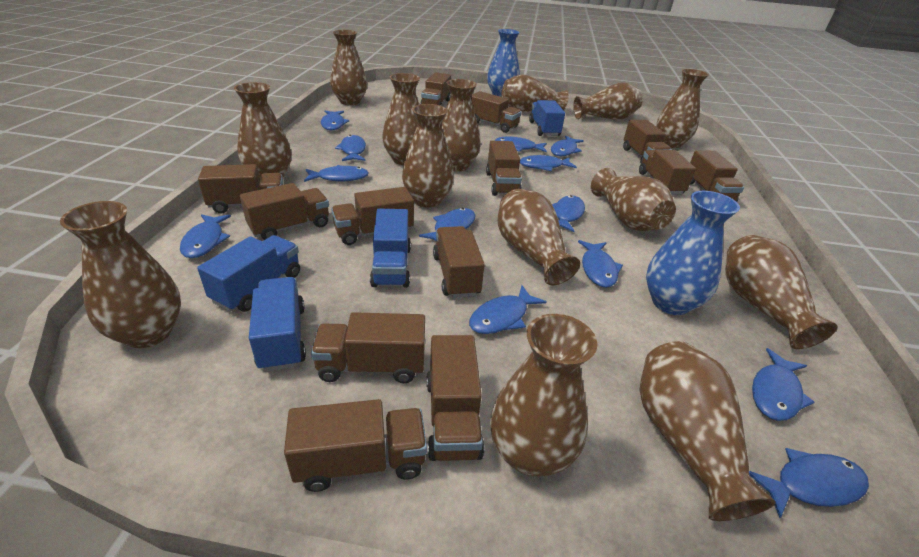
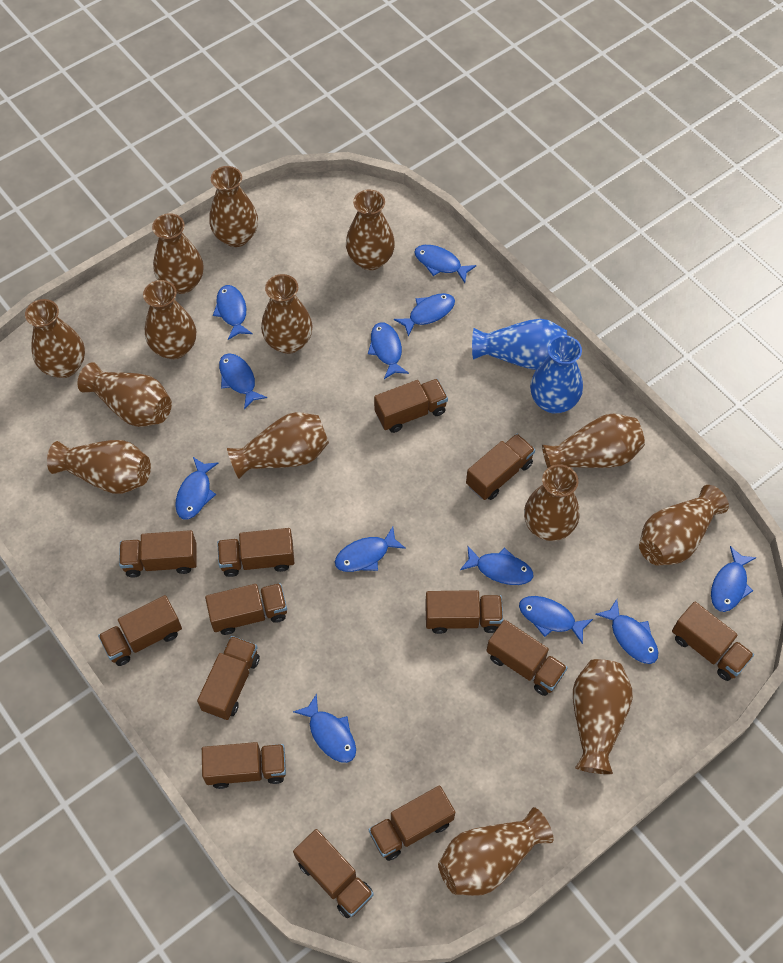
blue fish: [180,214,231,258] [304,165,369,182] [321,111,349,130] [335,135,366,161] [419,208,476,241] [469,285,546,334] [494,137,547,153] [520,155,577,171] [551,136,584,156] [552,195,585,232] [578,240,623,288] [749,448,869,518] [752,348,815,421] = 13 -> [175,457,218,519] [213,285,253,340] [219,353,267,409] [293,693,356,763] [335,527,406,572] [368,322,409,379] [394,293,455,337] [414,245,477,283] [460,546,533,585] [519,596,593,644] [595,599,659,664] [711,546,757,612] = 12
blue truck: [197,235,300,312] [249,277,306,372] [370,209,411,287] [529,100,565,136] = 4 -> none = 0

